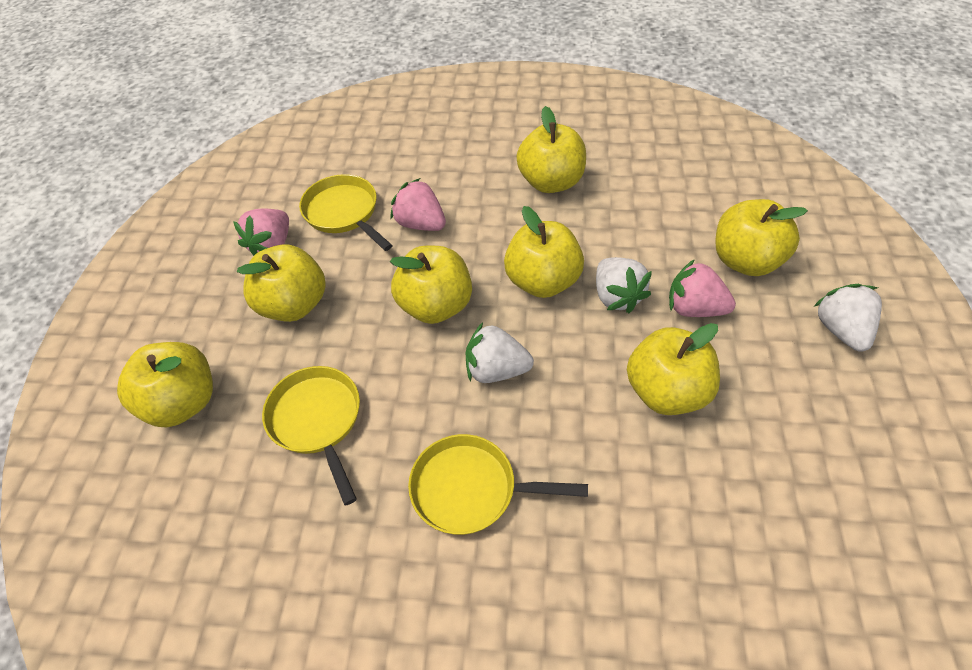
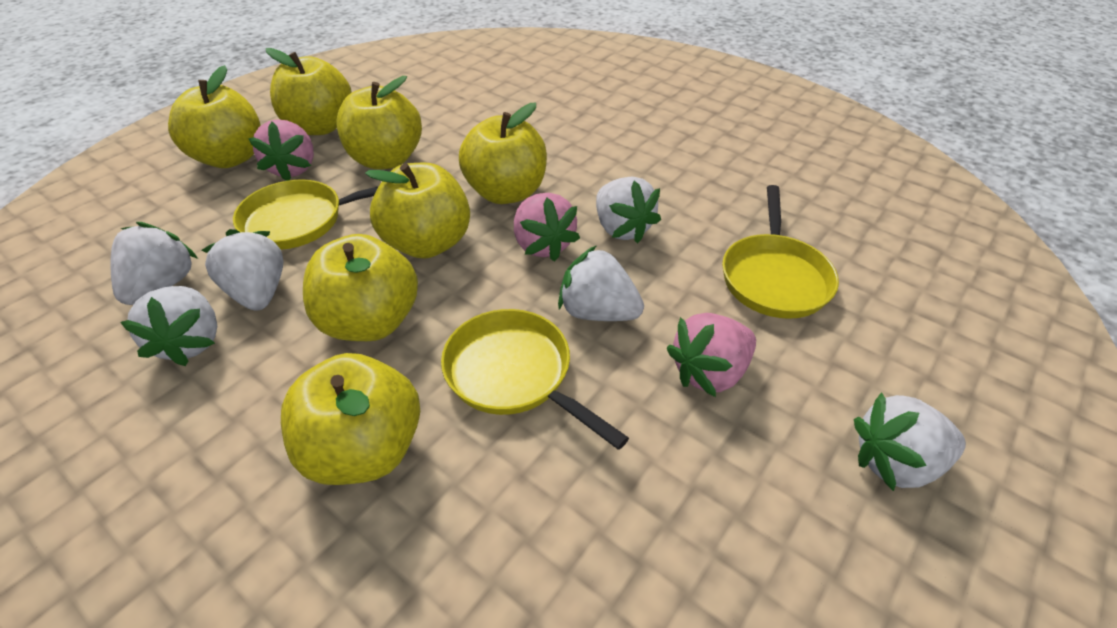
white strawberry: [466,322,534,383] [596,257,652,313] [813,284,882,352] = 3 -> [111,222,198,305] [120,286,217,366] [201,229,283,311] [558,245,644,321] [596,177,661,243] [854,392,966,491] = 6

